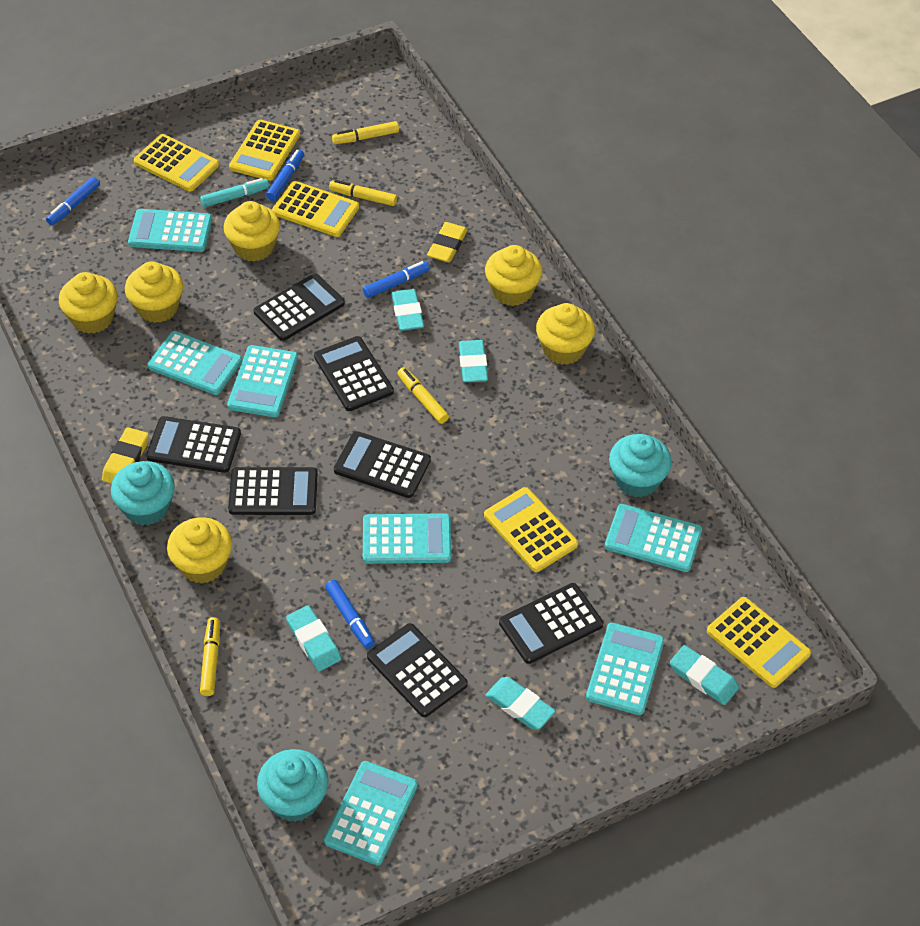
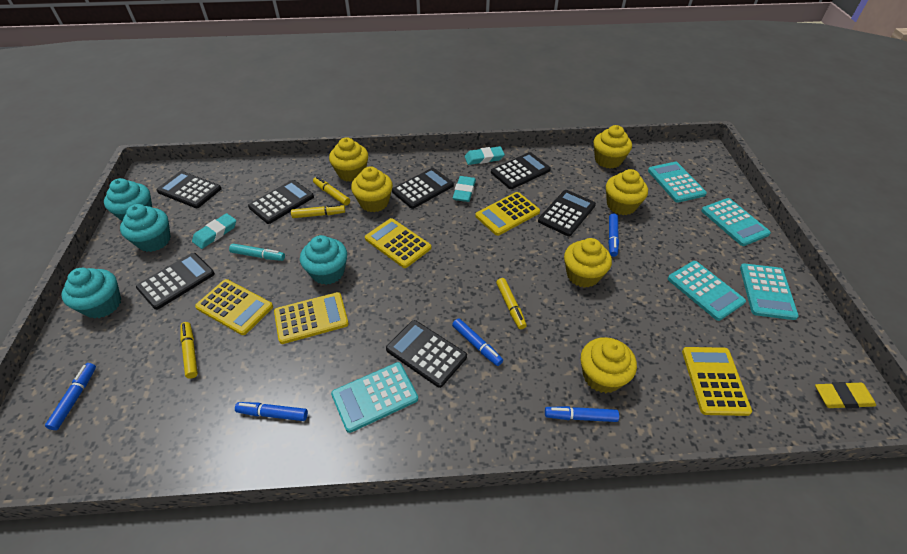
blue marker: [46,177,100,225] [266,149,304,201] [325,580,375,649] [363,261,430,298] = 4 -> [45,363,96,430] [235,402,308,421] [452,318,503,366] [545,406,619,422] [608,213,619,257] = 5
turquoise calculator: [128,209,212,252] [148,331,242,395] [227,345,298,417] [324,761,418,865] [363,513,451,564] [586,623,664,715] [605,504,702,572] = 7 -> [331,362,418,433] [648,162,707,203] [668,261,746,321] [701,198,771,246] [740,264,799,320] = 5
turquoise cupcake: [111,461,175,526] [257,749,329,822] [609,434,672,497] = 3 -> [61,268,121,319] [104,178,152,221] [120,204,171,252] [300,235,347,285] = 4
turquoise eraser: [286,605,341,671] [391,289,424,331] [459,340,488,382] [485,677,556,730] [670,645,739,705] = 5 -> [192,213,236,249] [453,176,476,202] [465,146,505,165] = 3
yellow eraser: [102,427,149,483] [427,222,468,263] = 2 -> [815,382,876,409] = 1

